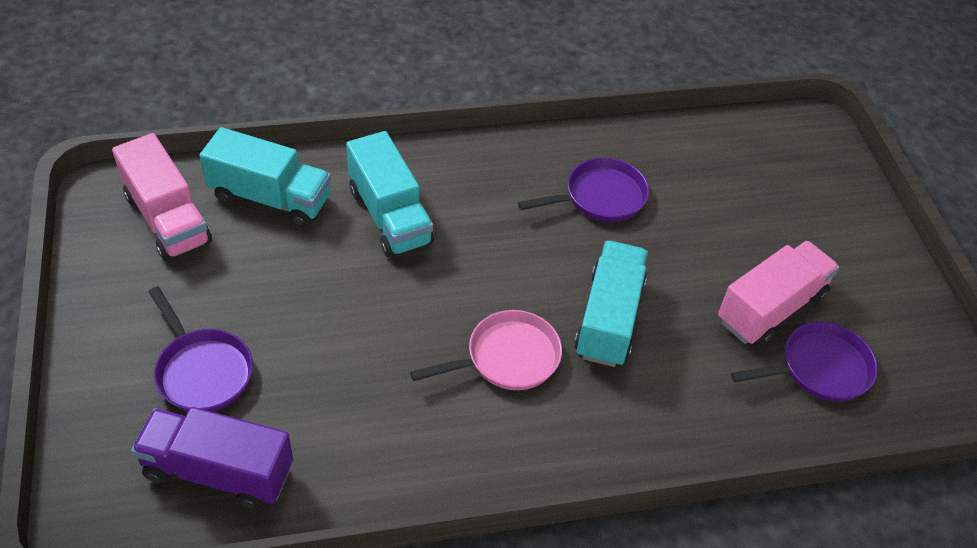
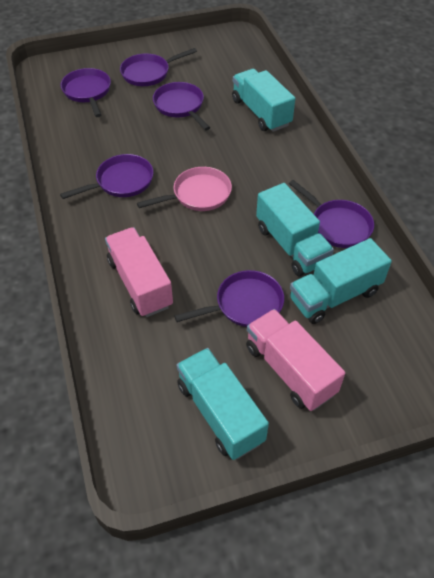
purple pan: [148,286,253,412] [518,157,649,222] [731,322,878,402] = 3 -> [60,68,111,117] [60,154,154,199] [120,48,197,86] [153,82,210,130] [174,270,284,327] [289,180,374,248] = 6
purple truck: [131,407,293,510] = 1 -> none = 0
turquoise truck: [199,127,331,228] [346,131,434,258] [574,241,648,367] = 3 -> [177,348,269,460] [232,69,295,132] [256,183,334,276] [290,238,392,324] = 4

